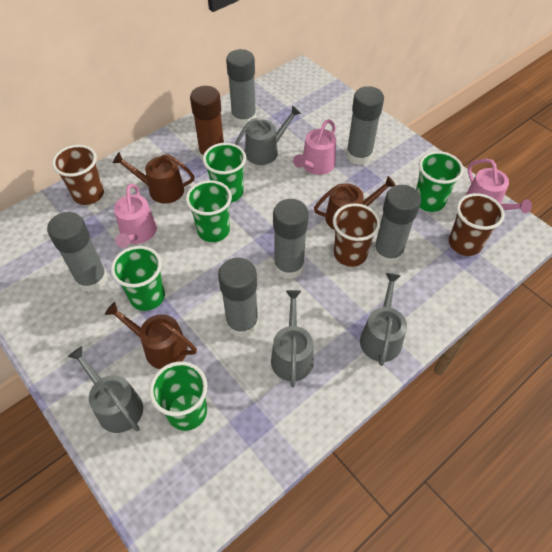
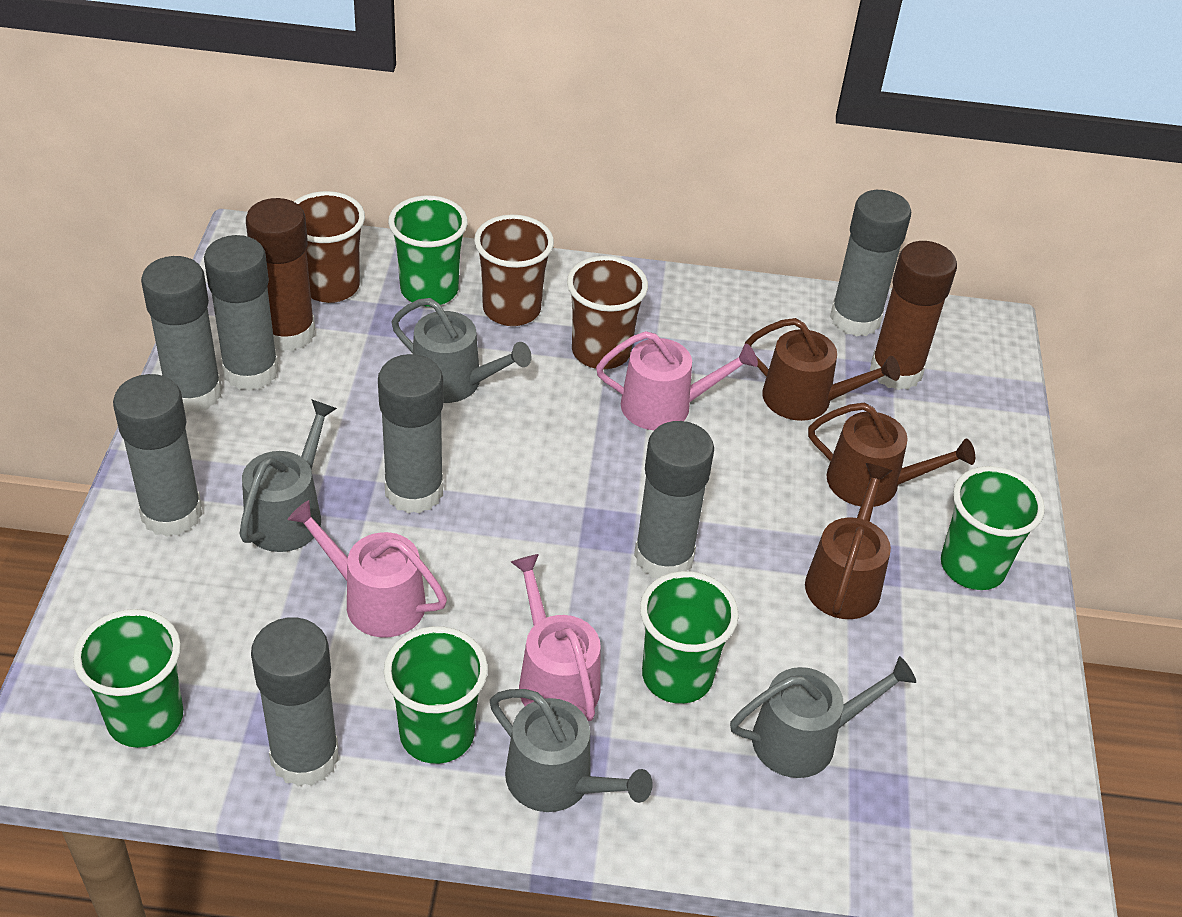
brown glue stick: [190,86,224,160] = 1 -> [246,198,315,351] [870,241,957,390] = 2
grey glue stick: [47,212,108,292] [218,258,259,338] [226,49,256,127] [273,199,309,279] [346,86,384,165] [373,185,421,265] = 6 -> [113,374,202,537] [141,256,222,413] [204,235,279,391] [251,617,339,787] [378,354,443,513] [634,421,714,578] [830,190,911,337] = 7

